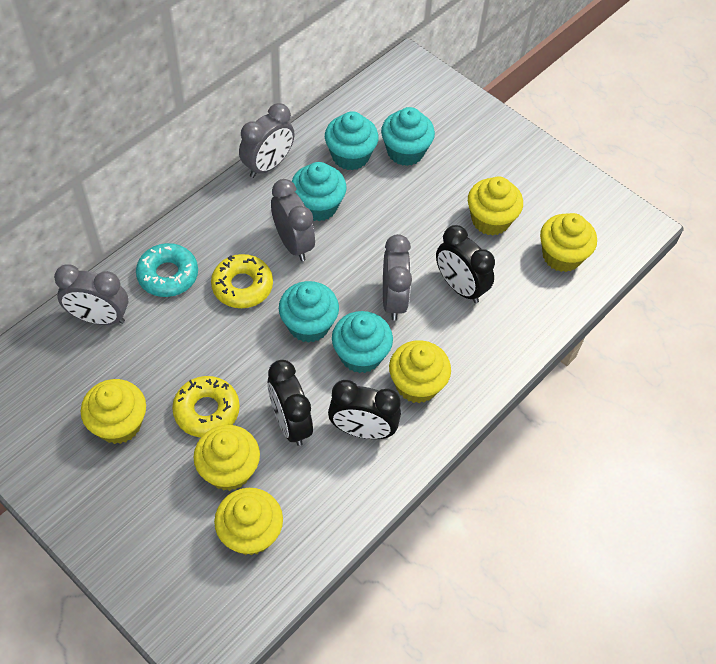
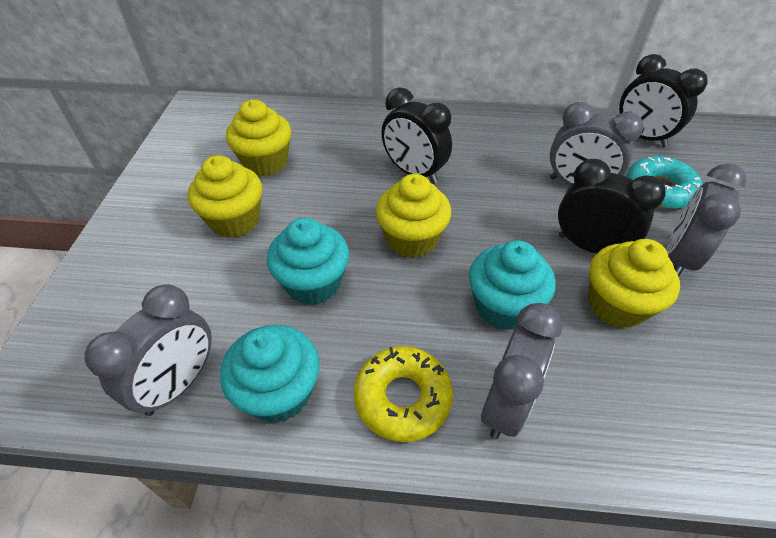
turquoise cupcake: [279,281,339,343] [292,162,347,221] [325,111,379,170] [332,311,393,373] [381,107,435,166] = 5 -> [220,325,320,423] [267,218,349,305] [469,240,556,330] = 3
yellow cupcake: [81,379,146,444] [193,425,260,491] [214,488,283,556] [389,340,451,403] [468,176,523,235] [540,213,597,272] = 6 -> [188,155,262,238] [226,99,292,176] [376,174,451,258] [588,239,680,328] = 4
yellow donut: [172,376,240,437] [211,254,273,308] = 2 -> [354,346,453,442] = 1

